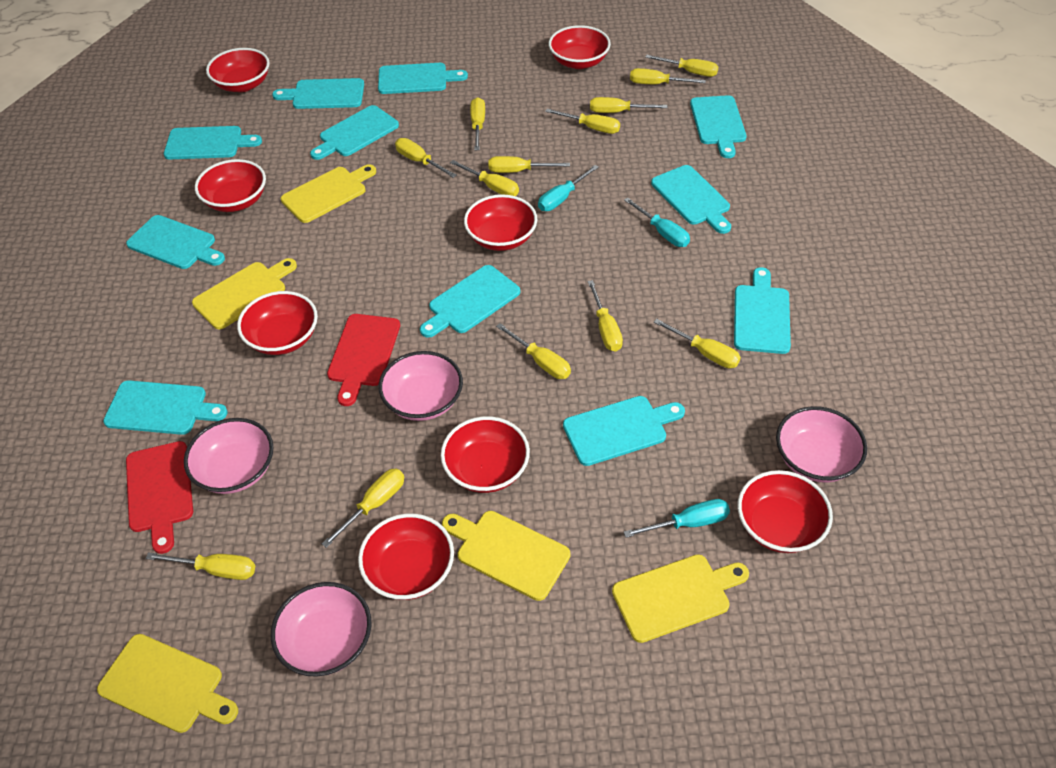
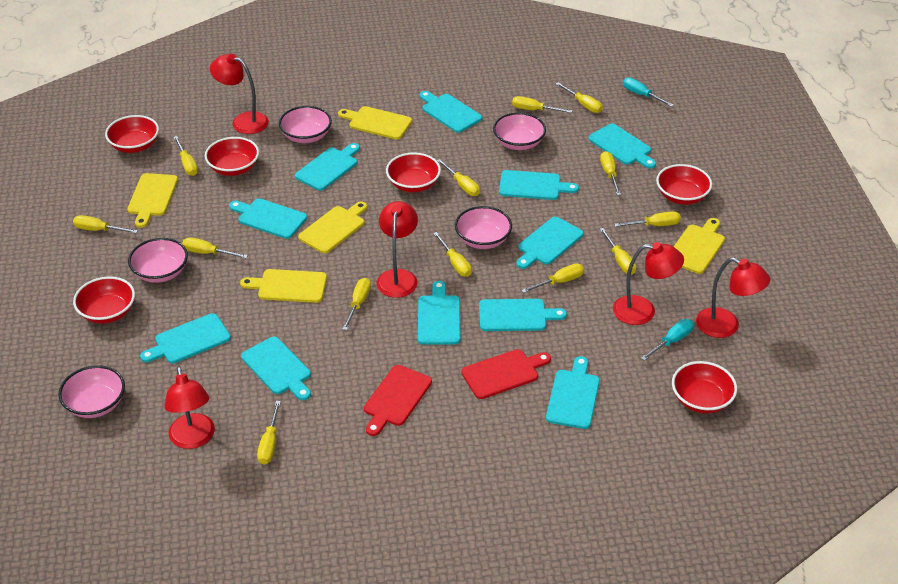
pink bowl: [184,418,274,494] [271,582,372,677] [379,351,463,421] [776,406,867,483] = 4 -> [58,365,125,418] [128,238,188,283] [279,106,332,143] [455,206,512,249] [493,112,546,150] = 5
red bowl: [195,159,266,212] [206,48,270,92] [237,291,318,355] [358,514,454,600] [441,416,530,493] [464,194,537,251] [549,25,611,69] [738,470,833,553] = 8 -> [73,276,135,324] [105,115,159,153] [205,137,259,176] [386,152,441,192] [656,164,712,205] [672,361,737,414] = 6
red lamp: none = 0 -> [165,366,215,449] [210,54,269,134] [377,201,418,298] [613,242,684,325] [696,257,770,338] = 5
turquoise screwdriver: [538,165,599,211] [624,197,690,247] [624,499,730,538] = 3 -> [623,77,674,107] [641,319,694,361] = 2

